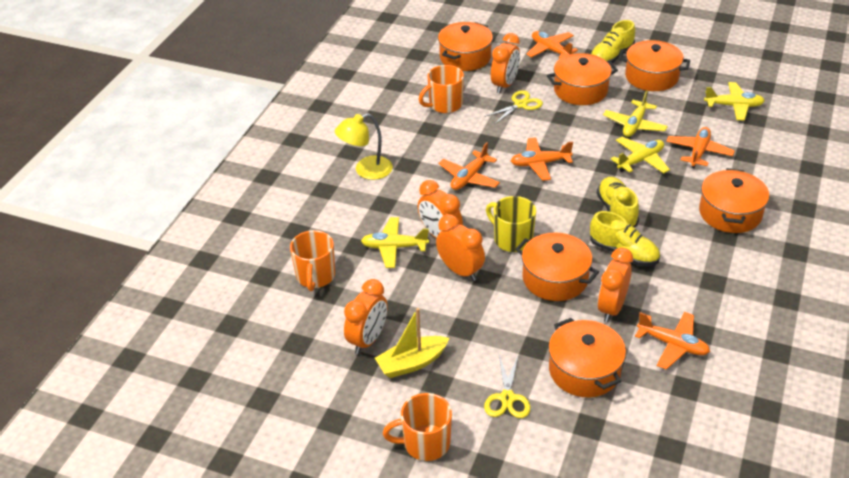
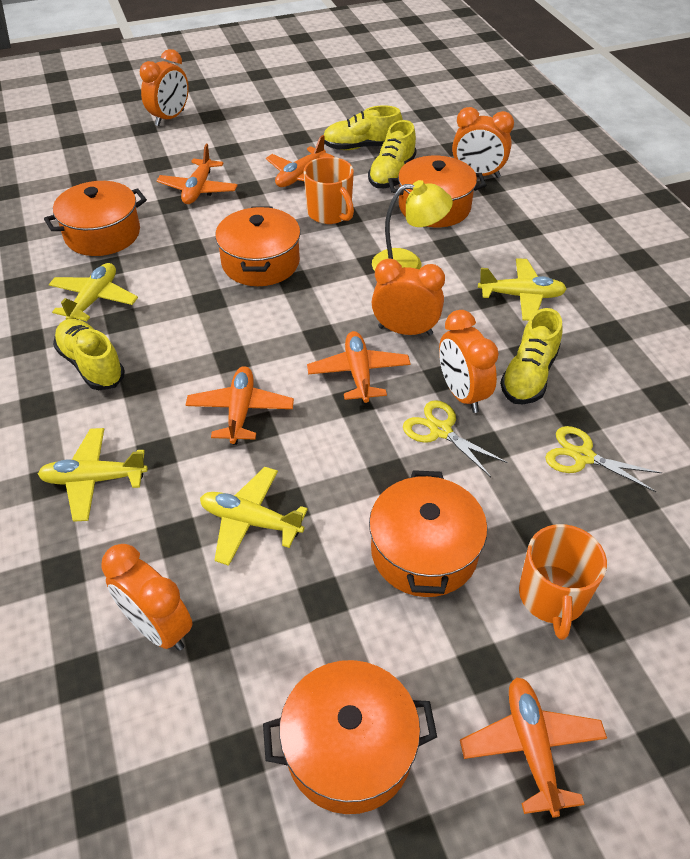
orange mug: [290,230,335,291] [383,393,452,461] [419,65,464,113] = 3 -> [304,157,354,224] [519,524,607,640] = 2
orange pot: [438,22,493,71] [515,232,599,301] [547,53,618,105] [548,318,626,397] [618,40,690,91] [699,168,769,233] = 6 -> [44,181,147,256] [215,207,301,286] [263,660,437,814] [369,470,487,597] [388,156,486,227] = 5
yellow boat: [375,308,449,378] = 1 -> none = 0
yellow mug: [486,196,536,252] = 1 -> none = 0
yellow shoe: [590,211,660,266] [591,20,635,63] [597,177,639,227] = 3 -> [53,319,125,390] [324,105,403,150] [368,120,417,188] [500,308,563,404] = 4

